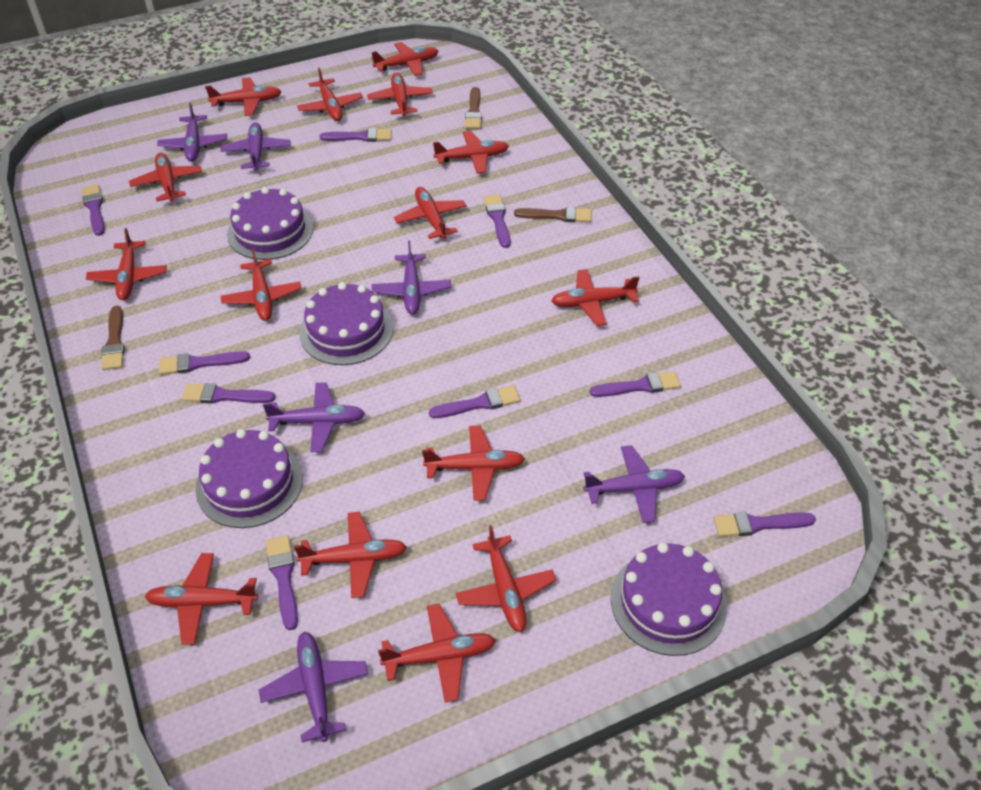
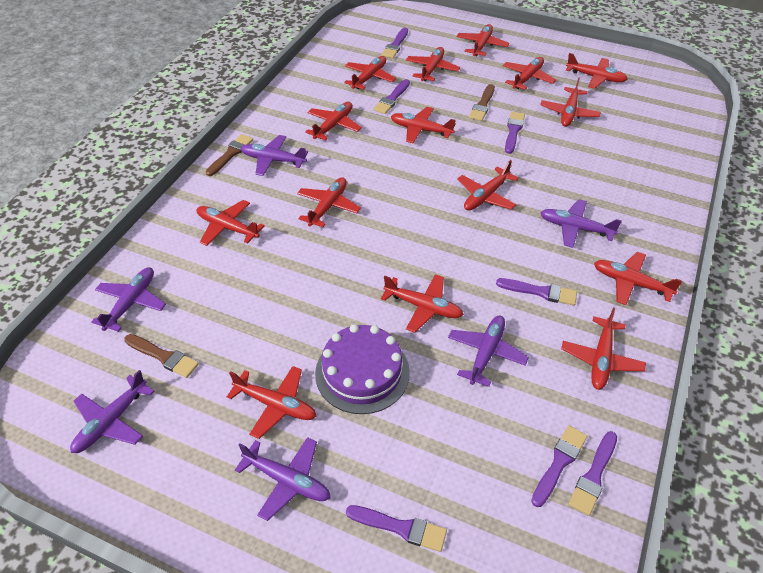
purple brush: [82,184,105,236] [159,351,250,375] [182,383,276,404] [266,535,298,630] [320,128,392,142] [429,385,520,418] [483,194,511,248] [590,371,681,397] [714,512,816,537] = 9 -> [346,505,447,552] [373,79,410,114] [382,28,408,58] [496,278,577,306] [505,112,525,154] [531,426,587,507] [569,431,617,516] = 7
purple cake: [195,429,303,528] [227,187,313,260] [299,282,393,365] [611,543,727,656] = 4 -> [315,324,410,414] = 1

